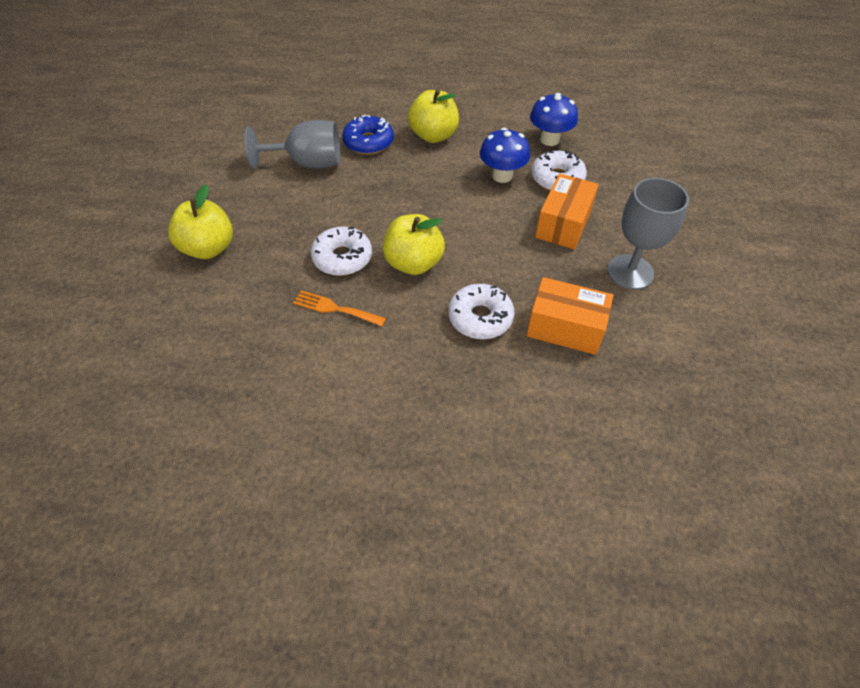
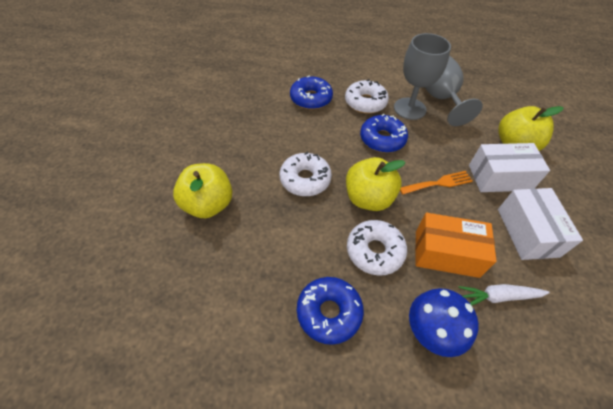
blue donut: [342,115,394,155] = 1 -> [290,75,333,110] [297,277,364,345] [360,114,408,153] = 3
blue mushroom: [480,128,530,183] [530,93,578,146] = 2 -> [409,288,479,357] = 1
orange box: [526,277,613,355] [535,173,599,249] = 2 -> [415,213,497,278] = 1
white box: none = 0 -> [469,143,550,192] [498,188,583,260] = 2
white carrot: none = 0 -> [458,284,550,305] = 1

